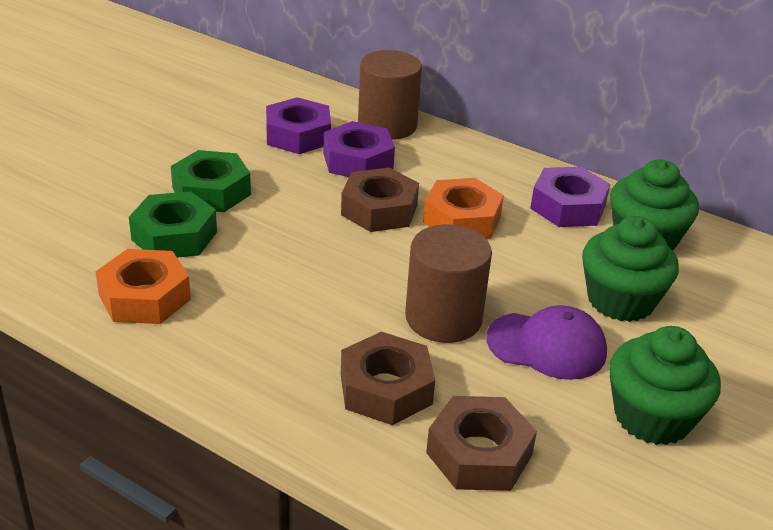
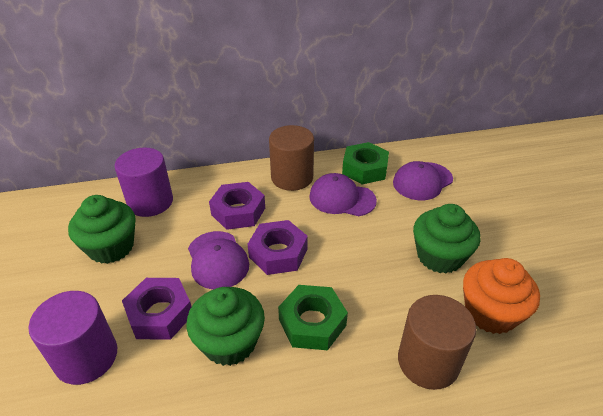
brown nut: [341,168,419,232] [341,332,435,425] [426,396,537,491] = 3 -> none = 0
orange cupcake: none = 0 -> [463,258,540,334] = 1
orange nut: [95,249,191,324] [423,178,504,239] = 2 -> none = 0
purple cap: [487,305,607,380] = 1 -> [188,231,249,290] [309,173,377,216] [393,161,453,200] = 3
purple cylinder: none = 0 -> [28,291,117,385] [115,148,173,217] = 2

